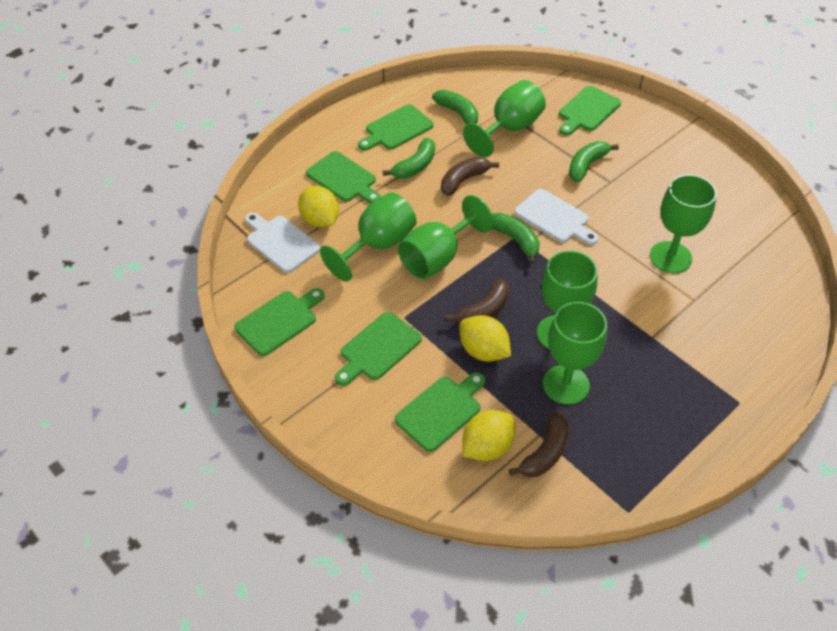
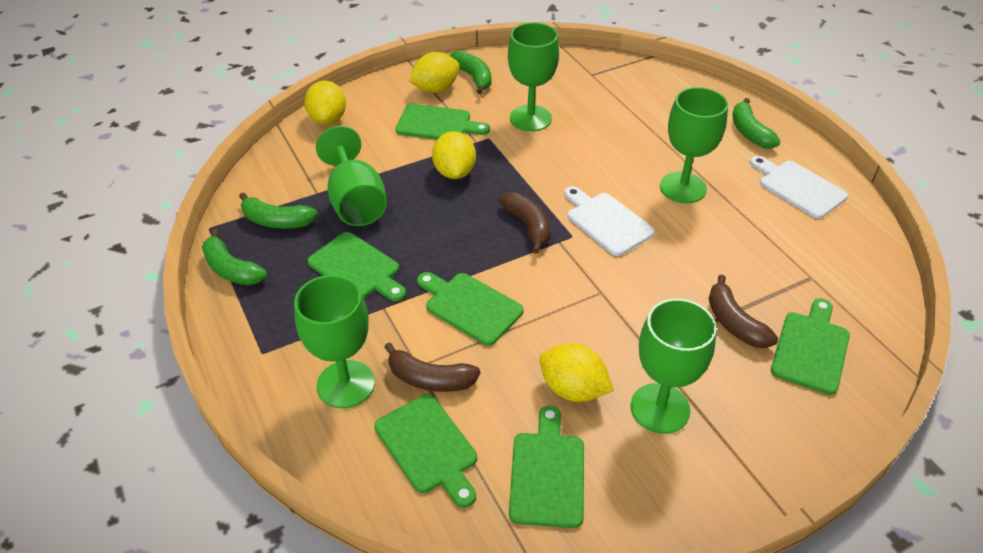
green goblet: [320,192,417,282] [398,195,494,279] [463,80,546,157] [537,250,598,349] [543,302,607,405] [650,174,717,273] = 6 -> [294,275,375,408] [316,126,387,226] [508,22,559,131] [631,298,717,434] [660,87,728,203] = 5
yellow lemon: [298,186,339,228] [459,315,511,362] [462,410,515,461] = 3 -> [304,81,346,125] [409,52,460,93] [432,132,476,179] [539,343,614,402] = 4

